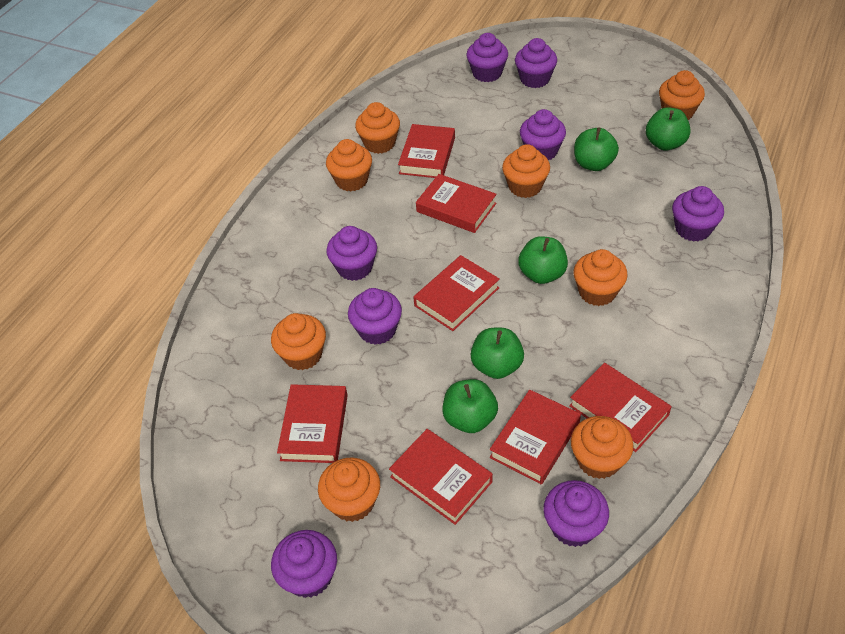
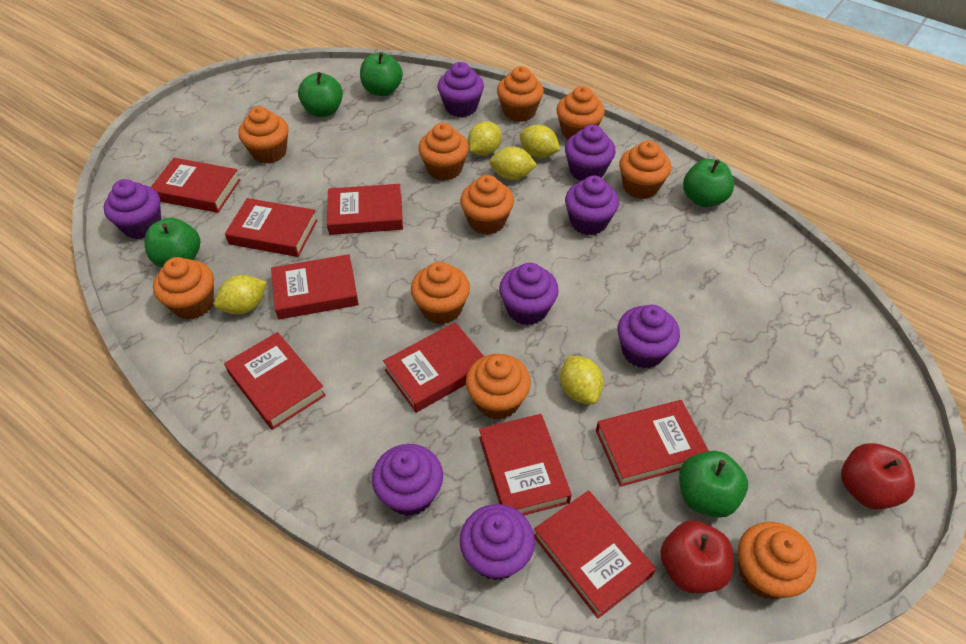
orange cupcake: [271,313,326,370] [318,458,380,522] [326,139,372,191] [355,102,400,154] [502,144,550,198] [571,416,634,479] [573,249,628,306] [659,70,705,120] = 8 -> [153,257,214,320] [238,106,289,164] [411,262,470,324] [418,123,469,181] [460,175,514,235] [466,354,531,420] [497,66,544,122] [556,86,605,139] [619,141,671,199] [738,522,817,599] = 10
red apple: none = 0 -> [660,521,733,593] [841,443,915,509] = 2
red book: [277,384,348,463] [389,429,493,525] [398,124,455,178] [413,255,499,331] [416,174,497,233] [489,390,581,485] [569,363,672,452] = 7 -> [151,158,240,213] [224,332,326,430] [225,198,318,257] [271,254,359,319] [327,184,403,235] [383,322,484,413] [479,414,572,515] [534,490,656,619] [596,400,709,487] = 9
yellow lemon: none = 0 -> [214,275,267,315] [468,121,502,156] [489,146,537,180] [519,125,560,158] [560,356,604,404] = 5

